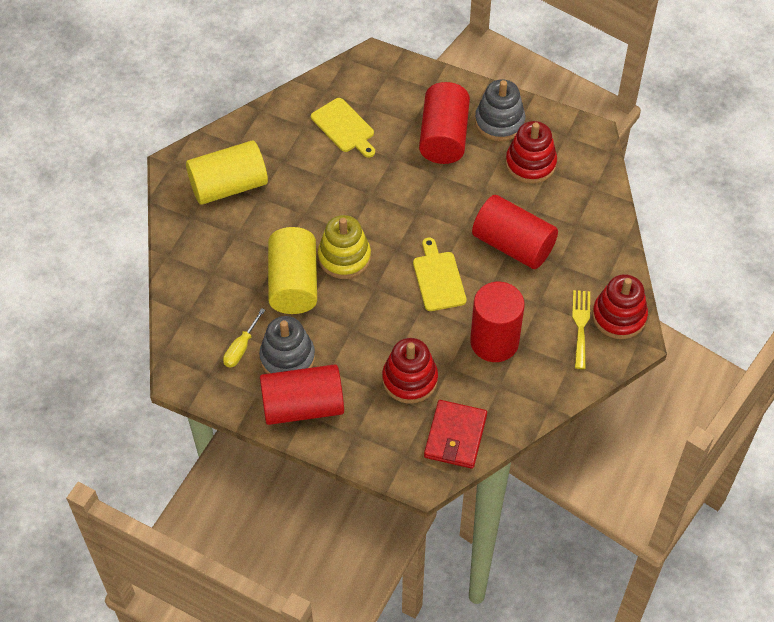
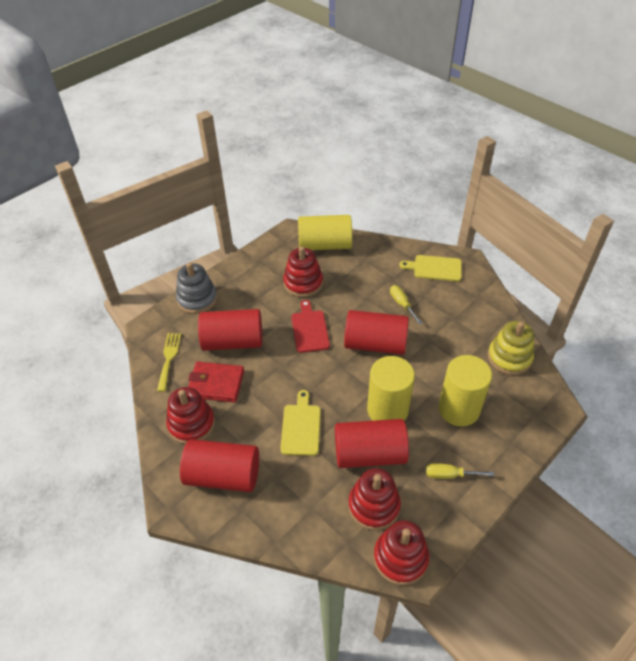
grey stacking toy: [259,316,315,374] [475,79,525,141] = 2 -> [176,263,217,314] = 1
red cutting board: none = 0 -> [291,300,330,353] = 1
red stacking toy: [382,338,438,404] [506,121,557,184] [592,274,648,339] = 3 -> [166,387,215,444] [283,246,323,297] [348,468,401,530] [374,520,429,585] = 4
yellow cylinder: [186,140,268,205] [268,227,317,314] = 2 -> [298,215,352,250] [367,356,415,421] [439,355,492,426] = 3
yellow screwdriver: [223,308,265,368] = 1 -> [390,285,423,325] [426,463,494,479] = 2

